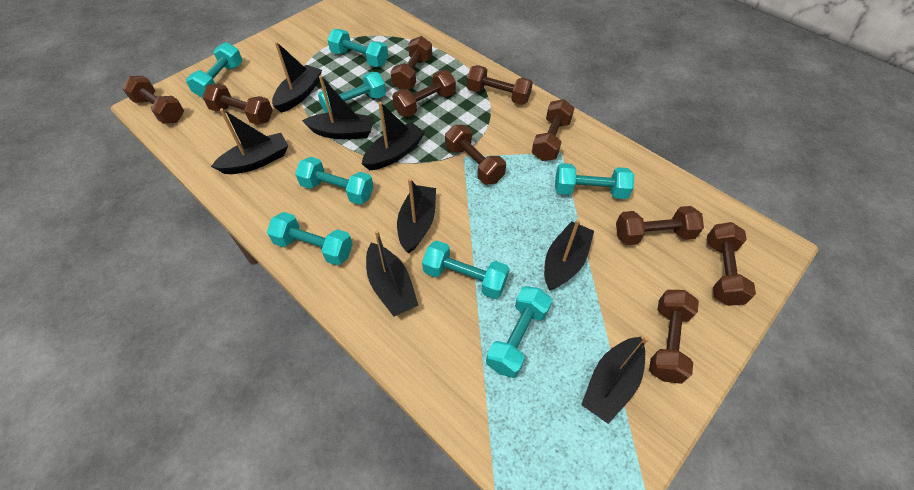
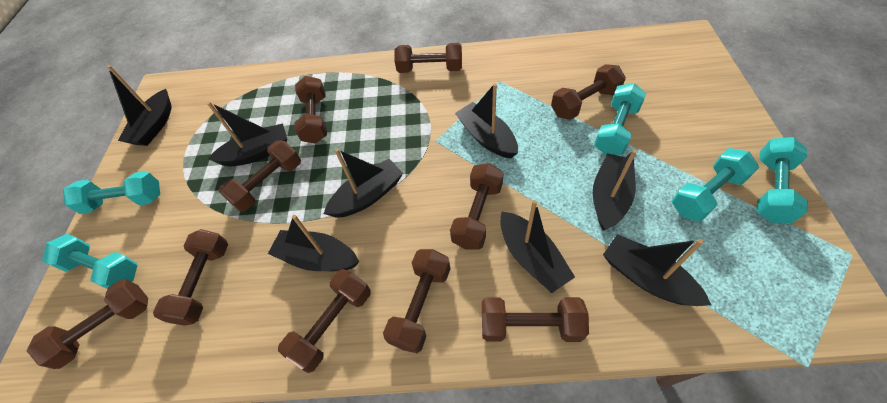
turquoise dumbbell: [186,42,242,98] [267,212,353,265] [295,157,374,205] [318,72,386,113] [327,29,388,67] [422,241,509,299] [486,286,552,378] [555,163,634,199] = 8 -> [42,234,137,289] [63,171,160,214] [594,83,646,155] [672,148,759,222] [757,137,808,223] = 5

